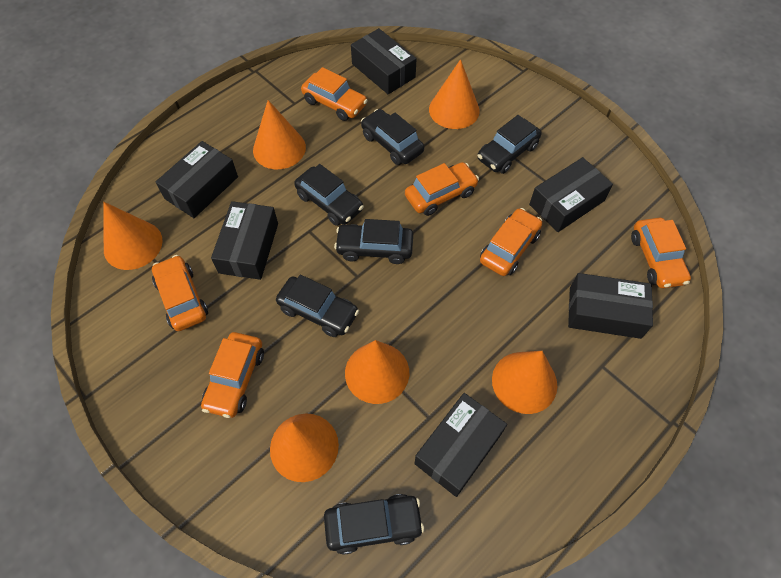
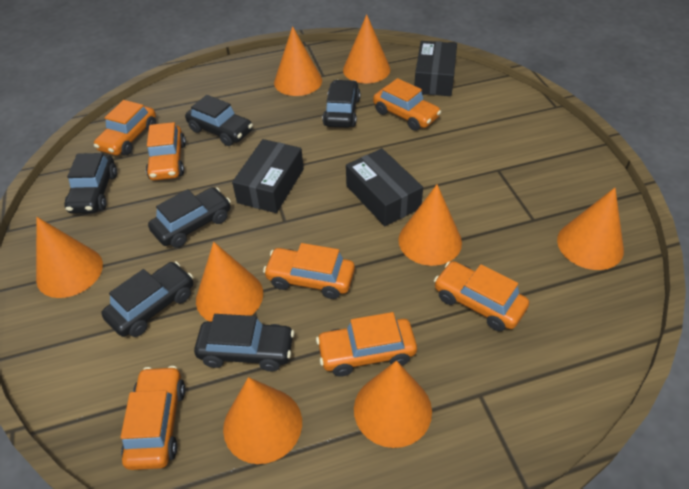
black box: [156,141,238,218] [211,201,278,280] [351,28,417,94] [414,393,507,497] [529,157,613,232] [568,273,653,339] = 6 -> [232,139,304,213] [346,148,423,226] [414,41,457,96] = 3
orange car: [152,255,208,331] [201,332,264,418] [301,67,368,121] [405,162,479,216] [480,208,542,276] [631,218,691,288] = 6 -> [94,100,156,156] [121,366,186,470] [146,122,186,180] [263,243,355,299] [316,312,417,377] [373,78,441,131] [434,261,529,331] = 7
orange cone: [103,202,163,270] [253,100,306,170] [270,413,339,482] [345,340,409,404] [429,59,480,129] [492,351,557,414] = 6 -> [36,217,103,298] [196,242,263,322] [223,377,302,464] [274,26,322,96] [343,14,390,83] [354,361,432,448] [398,184,462,266] [557,188,624,270] = 8

